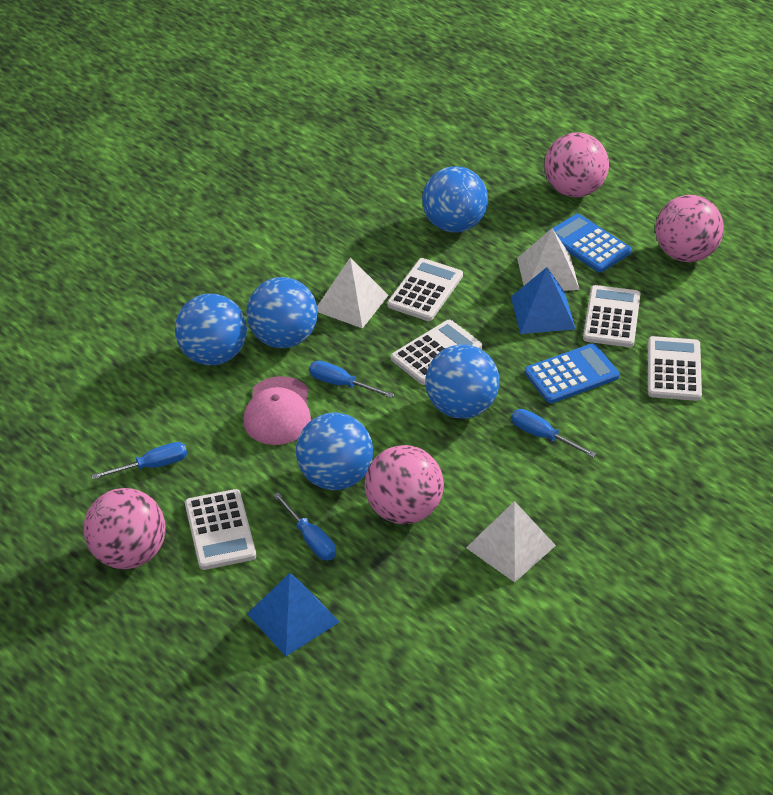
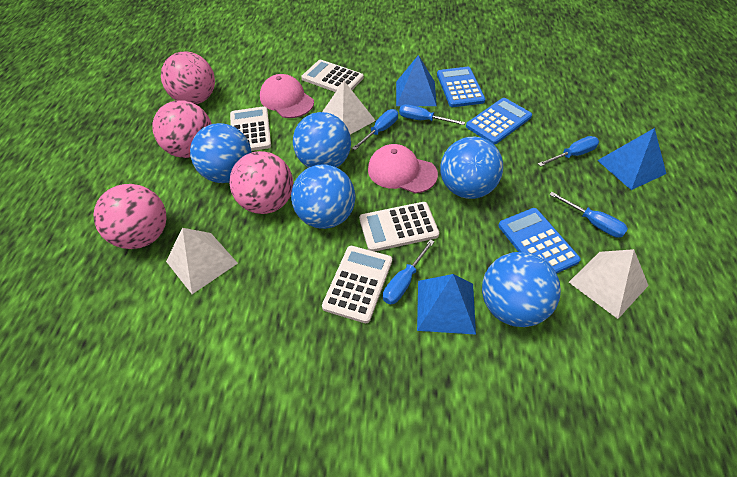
blue calculator: [524,343,620,404] [547,214,632,272] = 2 -> [437,67,485,107] [466,98,532,145] [498,208,581,274] = 3
blue pyramid: [247,573,339,656] [511,267,575,334] = 2 -> [396,55,437,106] [417,274,476,335] [597,128,666,190] = 3
blue screwdriver: [92,442,187,480] [273,492,336,560] [309,361,394,398] [511,409,596,458] = 4 -> [352,109,398,150] [383,239,435,304] [399,104,465,125] [538,136,599,167] [549,192,628,238] = 5
pink cap: [244,376,311,445] = 1 -> [260,74,314,118] [368,144,438,194] = 2
white calculator: [185,489,256,570] [387,258,463,321] [391,320,482,385] [583,285,641,347] [648,336,702,401] = 5 -> [230,106,271,151] [301,60,364,92] [322,246,392,323] [359,202,439,252] = 4

